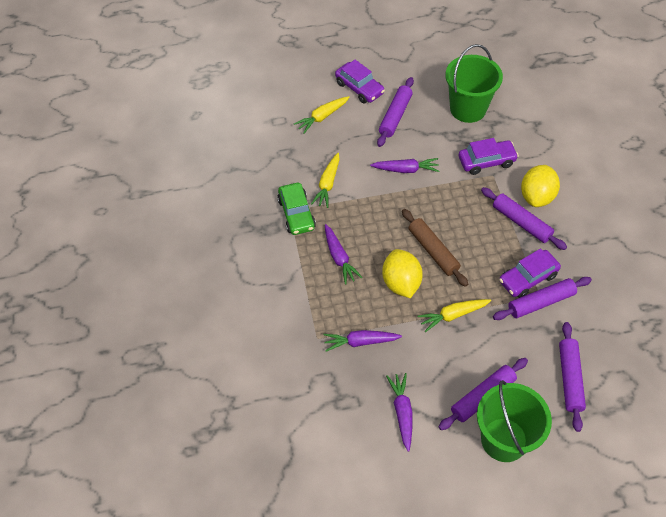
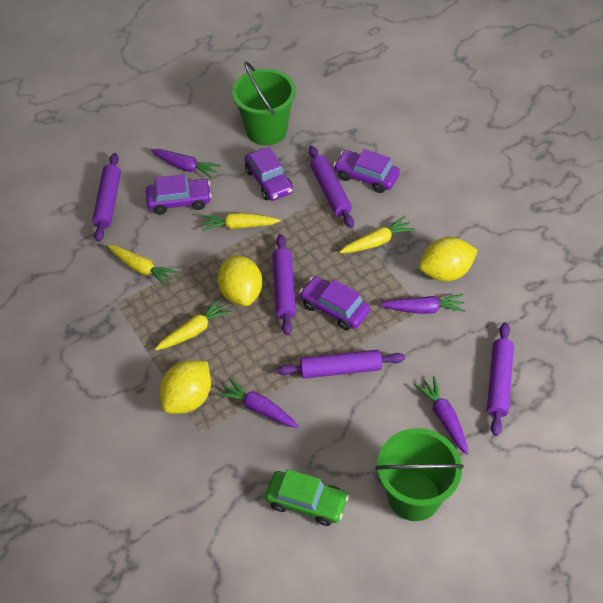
brown rolling pin: [402,209,468,287] = 1 -> none = 0
purple car: [335,60,385,104] [459,138,519,175] [499,248,561,298] = 3 -> [146,174,212,215] [245,147,293,201] [299,276,370,330] [334,149,400,193] = 4
yellow carrot: [294,96,350,134] [311,153,340,208] [417,299,491,332] = 3 -> [107,245,178,287] [155,298,232,350] [202,213,281,231] [340,216,415,253] = 4
yellow lemon: [382,249,423,298] [521,165,560,207] = 2 -> [160,361,211,414] [218,255,262,306] [419,237,478,281] = 3

